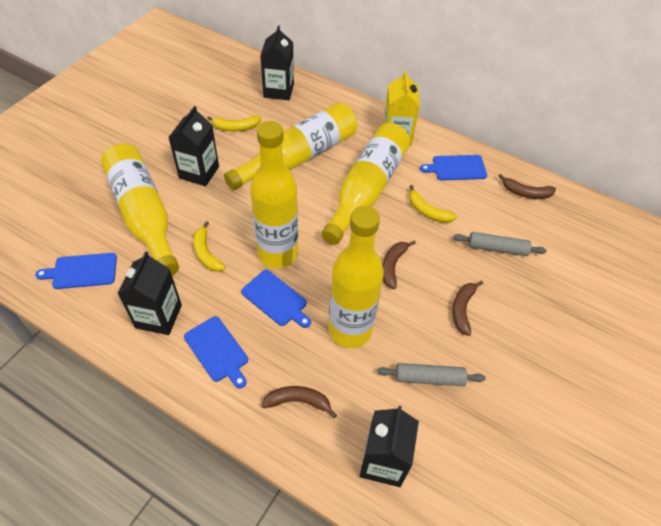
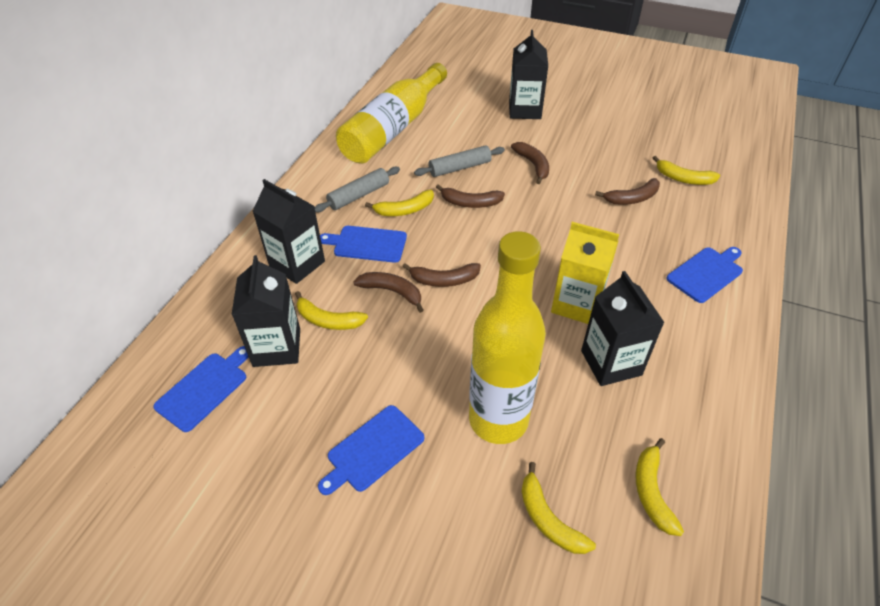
brown banana: [261,386,337,418] [382,240,416,289] [452,281,483,336] [498,174,556,199] = 4 -> [353,272,423,313] [402,263,481,287] [436,184,505,208] [511,142,549,184] [595,178,660,205] = 5
yellow banana: [193,221,226,272] [207,116,261,131] [409,185,457,223] = 3 -> [295,291,368,330] [365,190,434,216] [521,462,596,554] [636,438,684,536] [653,156,720,185] = 5
yellow bottle: [101,143,179,275] [224,102,357,190] [250,121,298,268] [321,123,410,245] [329,206,384,348] = 5 -> [336,63,447,164] [469,231,546,444] = 2

